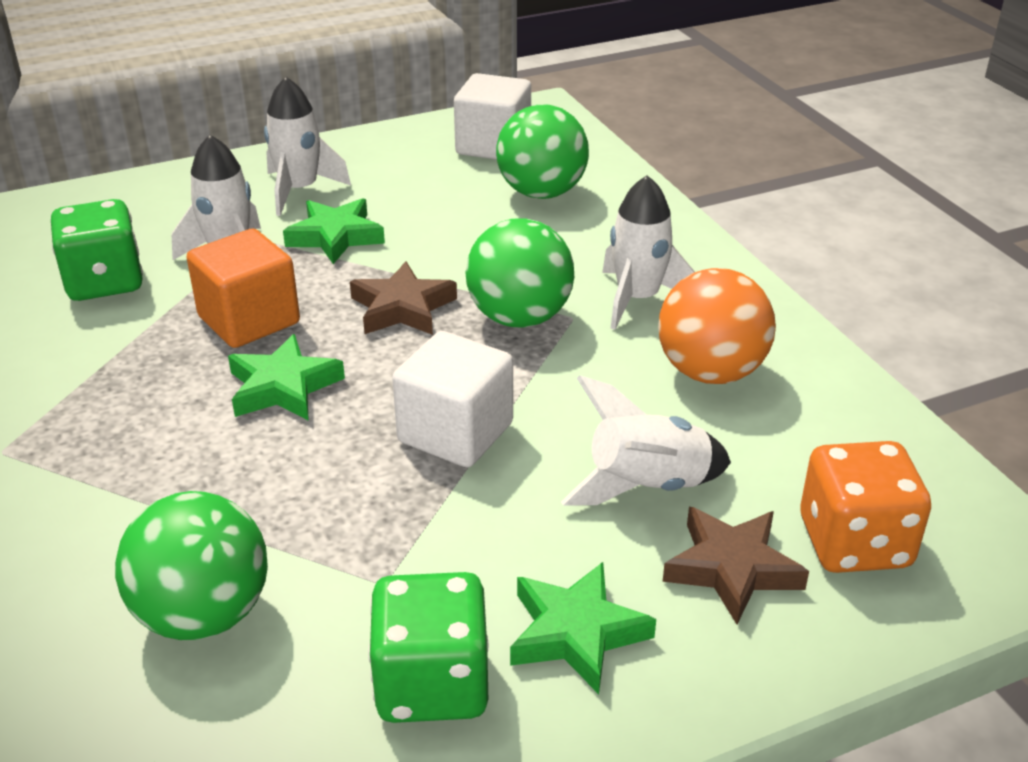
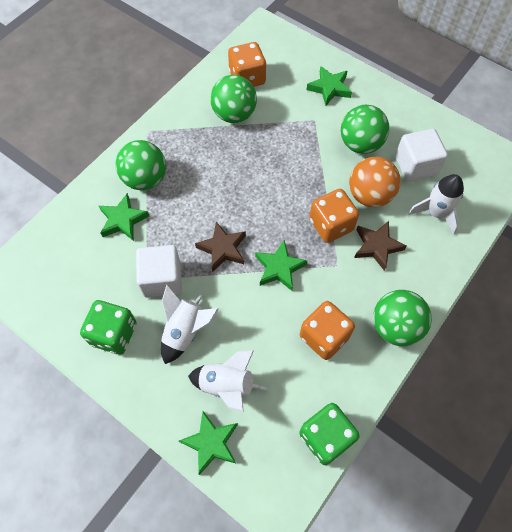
green ball: [115,491,268,640] [465,218,574,328] [496,104,589,199] = 3 -> [115,140,166,190] [210,75,257,123] [341,105,389,154] [373,290,432,346] = 4
green star: [228,334,345,421] [283,198,385,264] [510,562,656,694] = 3 -> [99,193,149,241] [179,411,238,475] [255,240,307,291] [307,66,352,106] = 4
orange cube: [186,229,300,348] = 1 -> none = 0
orange dice: [800,441,931,573] = 1 -> [228,42,266,87] [300,301,355,360] [309,189,359,243] = 3
white rocket: [172,135,261,260] [264,77,351,216] [561,375,731,505] [602,175,695,330] = 4 -> [161,285,218,364] [188,350,269,412] [408,174,464,235] = 3

